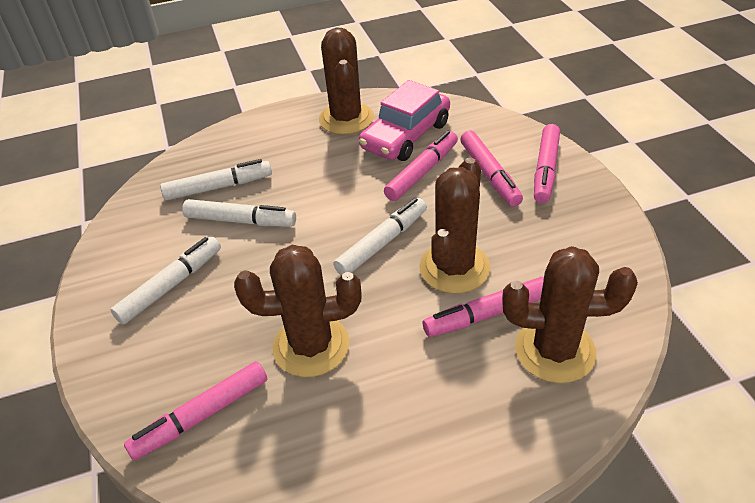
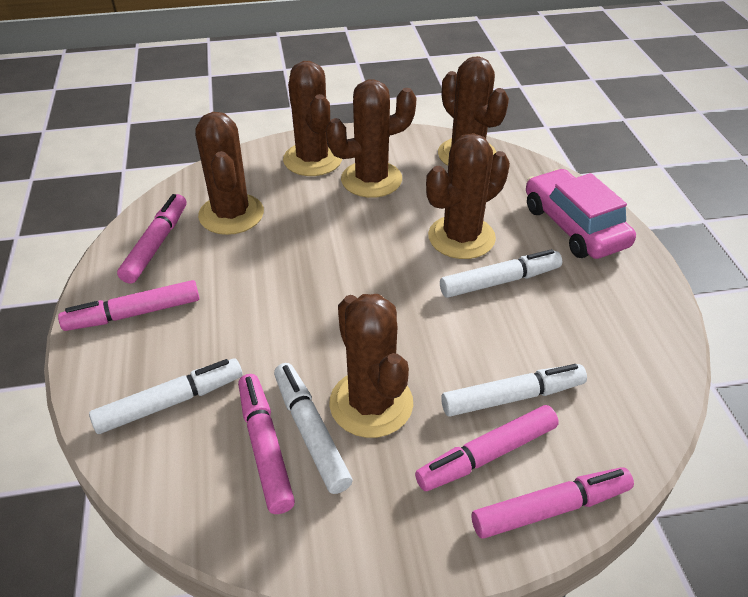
brown cactus: [234,245,362,377] [319,27,374,135] [419,158,491,294] [502,246,638,383] = 4 -> [195,112,264,235] [283,61,342,176] [326,79,416,198] [329,294,413,438] [426,133,510,259] [438,56,509,166] = 6

